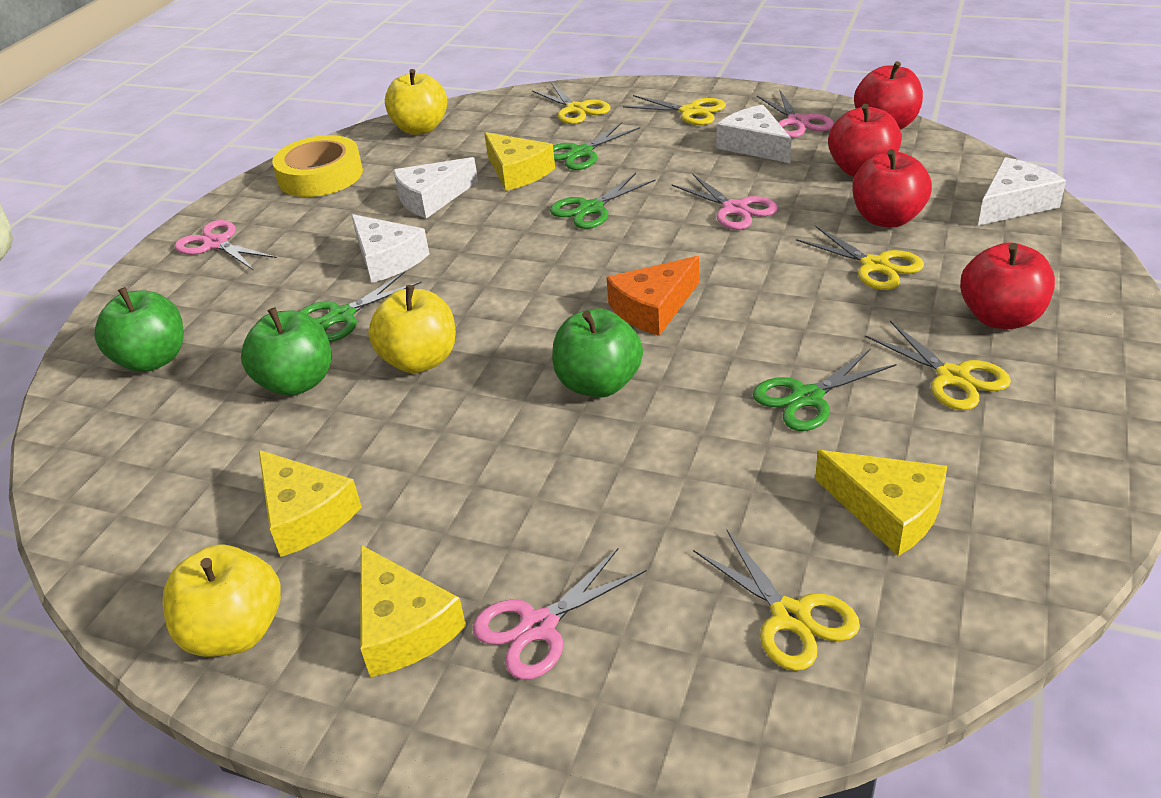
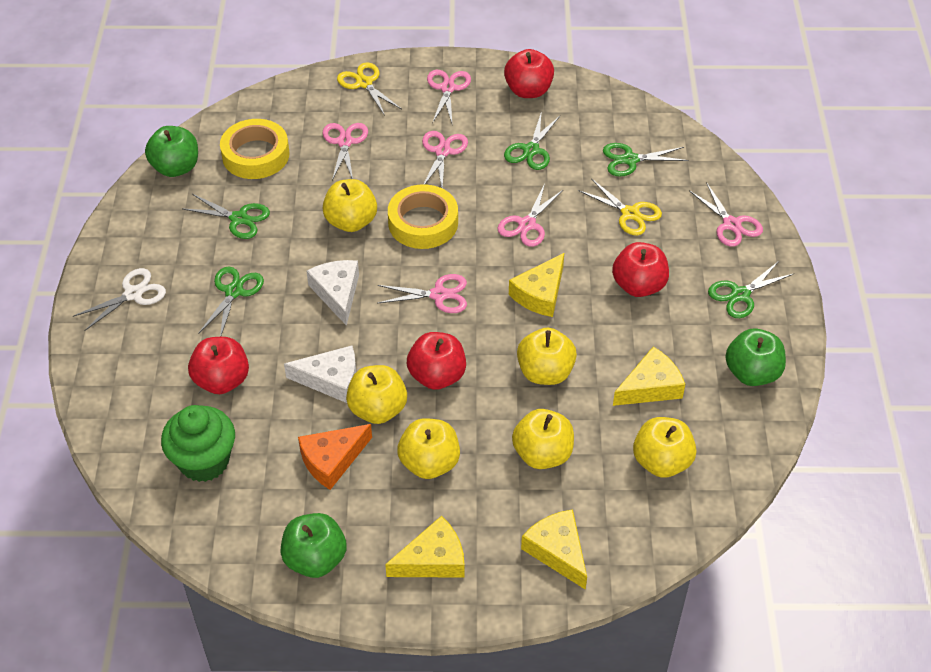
green cupcake: none = 0 -> [161,405,235,482] = 1
green scissors: [299,272,422,342] [550,173,656,229] [553,122,640,170] [753,348,897,431] = 4 -> [183,194,270,239] [198,267,264,337] [504,111,560,170] [603,143,689,177] [708,261,795,318] = 5
pink scissors: [175,220,277,271] [473,548,647,680] [672,173,778,230] [757,89,834,138] = 4 -> [323,123,368,180] [378,274,467,313] [422,131,468,189] [427,70,471,123] [497,184,564,247] [689,182,763,247] = 6
white cheese: [351,214,429,283] [393,157,478,218] [717,105,792,163] [978,157,1066,226] = 4 -> [284,346,356,403] [307,260,359,326] = 2
white scissors: none = 0 -> [73,268,166,331] = 1
yellow apple: [162,545,281,657] [368,285,456,373] [385,69,447,135] = 3 -> [322,179,377,232] [346,365,407,424] [397,418,460,479] [512,409,574,469] [517,328,577,385] [633,417,696,478] = 6
yellow scissors: [532,83,611,124] [623,95,726,125] [693,529,860,671] [796,226,924,290] [865,321,1011,410] = 5 -> [337,62,401,116] [578,178,662,235] = 2
yellow tape: [272,135,363,197] = 1 -> [220,119,289,179] [388,184,458,249] = 2

